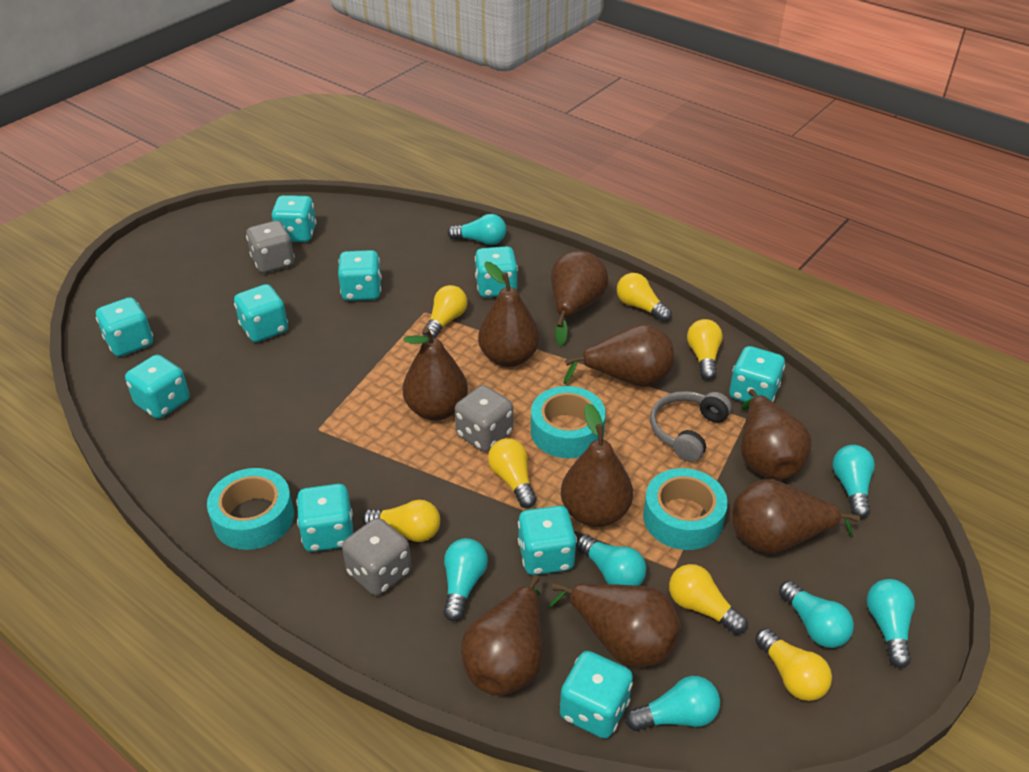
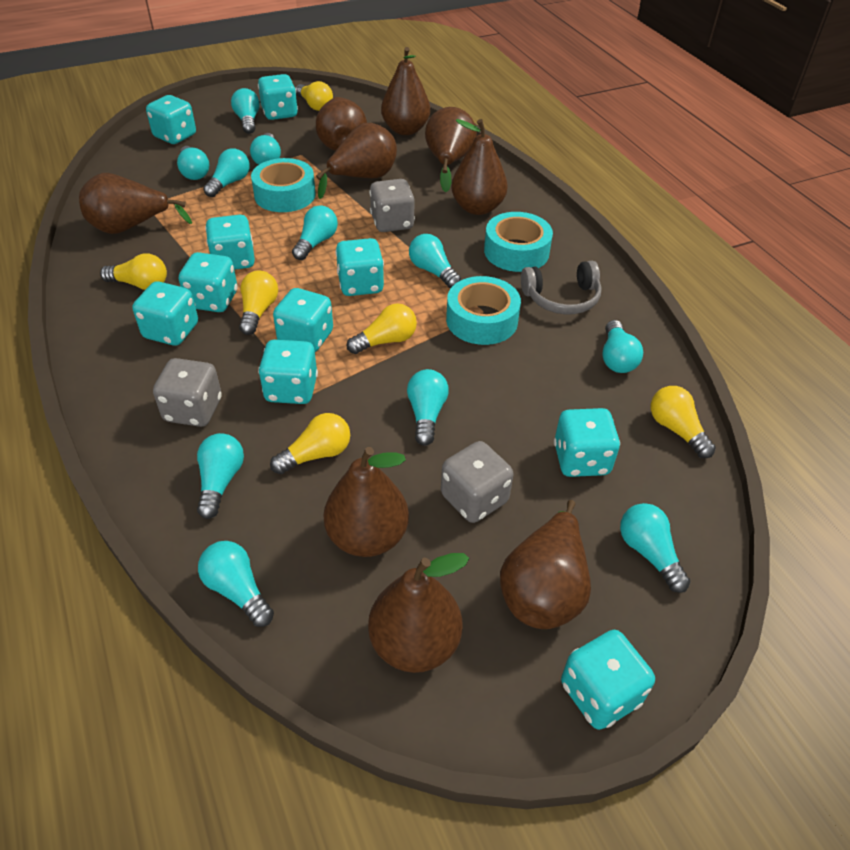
turquoise light bulb: [443,538,488,622] [447,214,506,245] [576,534,646,586] [625,676,720,731] [779,581,854,648] [833,445,875,518] [867,579,915,668] = 7 -> [177,146,209,180] [197,433,244,519] [198,541,274,627] [203,148,250,197] [231,88,260,134] [250,133,281,165] [292,205,338,260] [407,369,449,446] [409,234,461,288] [602,320,643,373] [620,503,691,593] = 11
yellow light bulb: [362,500,440,542] [422,285,467,338] [488,438,537,508] [617,273,672,322] [669,564,747,634] [687,319,723,380] [755,628,832,701] = 7 -> [100,253,167,290] [239,271,278,335] [270,413,350,474] [296,81,333,111] [347,303,417,354] [651,386,716,458] = 6

